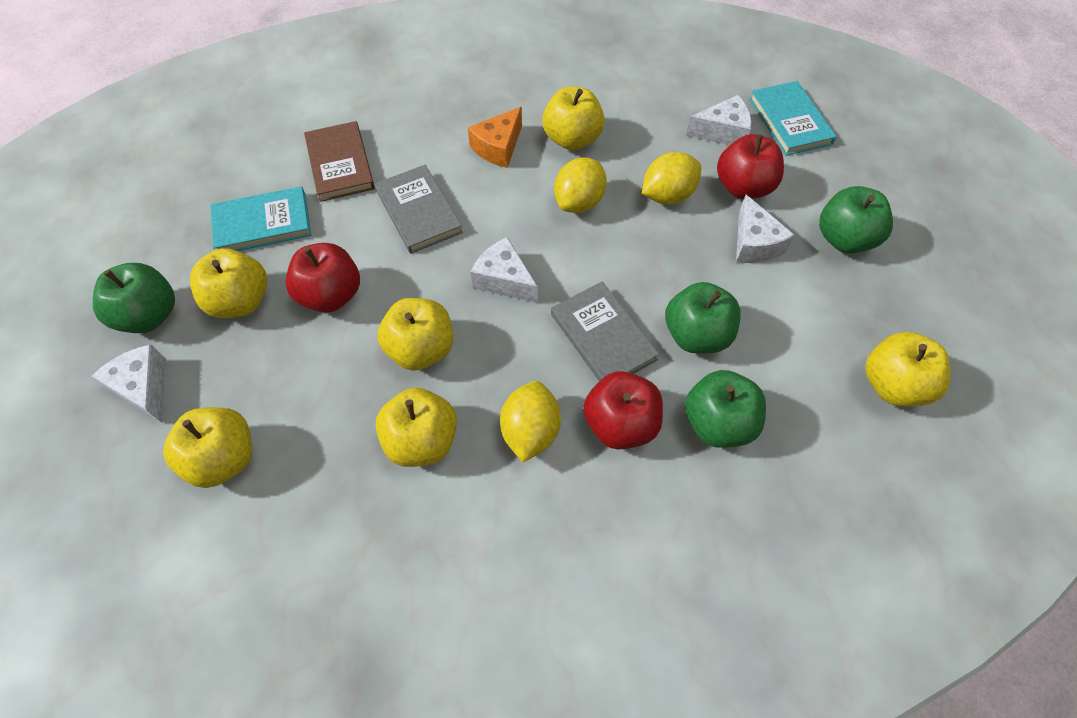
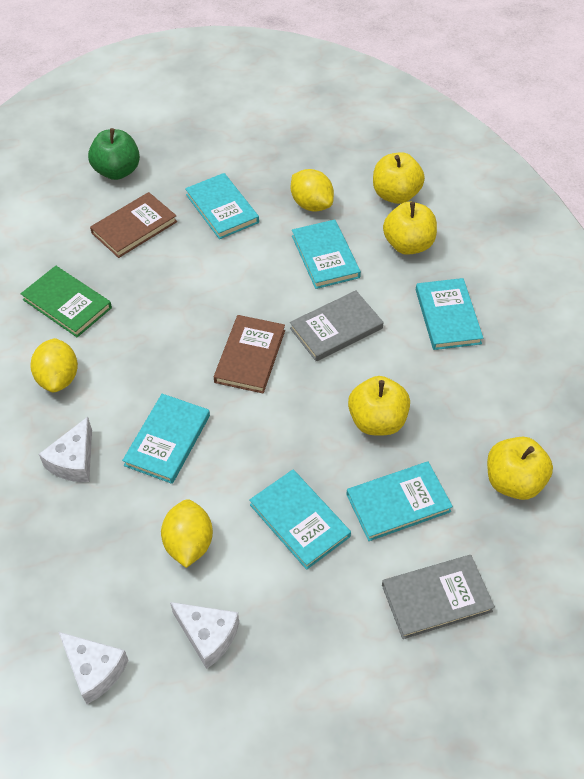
brown book: [304,121,375,202] = 1 -> [90,192,177,258] [214,315,285,393] = 2
green apple: [93,263,175,333] [665,282,741,354] [685,370,766,448] [819,186,893,254] = 4 -> [88,128,140,180] = 1
green book: none = 0 -> [21,266,112,337] = 1
orange cheese: [468,107,522,168] = 1 -> none = 0
red apple: [286,243,360,313] [583,371,663,449] [717,134,784,199] = 3 -> none = 0
turquoise book: [210,186,311,251] [749,81,837,156] = 2 -> [122,394,210,484] [185,173,259,239] [250,470,351,570] [292,219,361,289] [346,462,453,541] [416,278,483,350] = 6
white cheese: [92,345,166,423] [471,237,538,303] [686,95,752,145] [736,195,795,263] = 4 -> [39,417,92,482] [59,632,129,704] [170,602,239,669] = 3
yellow apple: [163,407,252,488] [190,248,267,318] [375,388,457,467] [377,298,453,371] [542,87,605,150] [865,332,950,407] = 6 -> [348,376,410,435] [373,152,425,204] [383,202,437,255] [487,437,553,500] = 4

